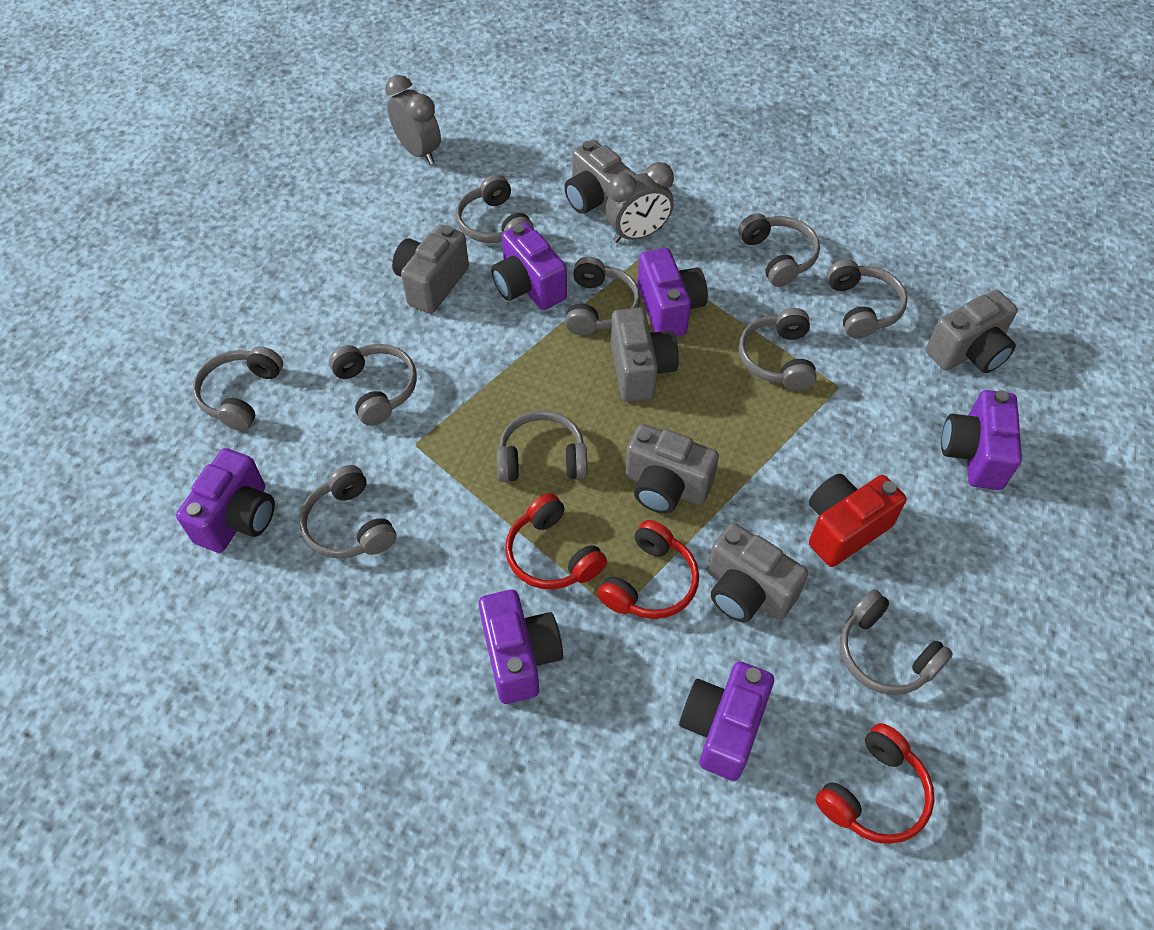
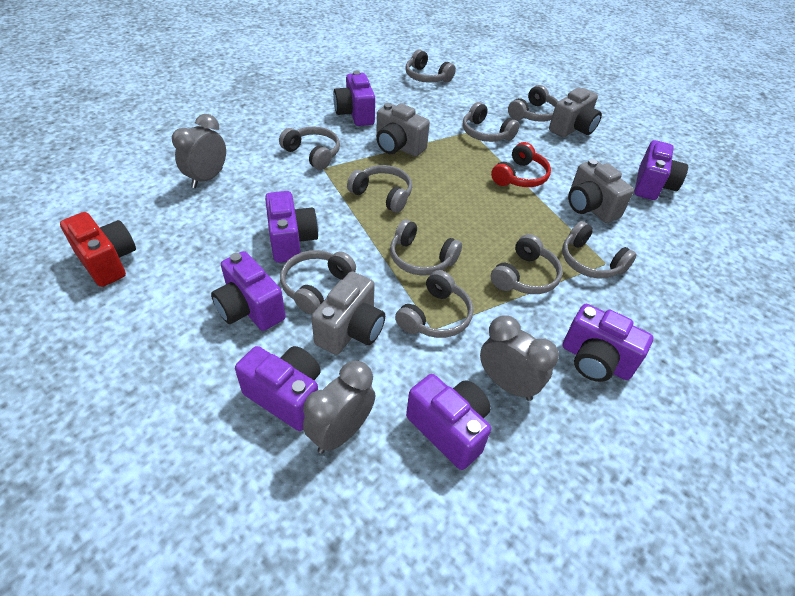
grey camera: [392,225,469,314] [564,140,636,214] [611,308,679,402] [625,424,719,514] [707,523,808,622] [926,290,1018,373] = 6 -> [311,271,385,355] [376,103,430,157] [549,88,602,137] [568,159,634,223] = 4
grey clock: [385,75,441,164] [605,162,674,243] = 2 -> [172,114,226,188] [303,361,375,454] [480,315,559,401] = 3
purple camera: [176,448,275,553] [479,590,563,704] [491,222,567,310] [637,248,708,336] [679,661,774,781] [941,390,1022,490] = 6 -> [211,251,286,331] [235,346,321,431] [265,191,319,263] [333,71,375,126] [406,374,491,470] [563,304,653,382] [634,140,688,200] = 7
red headphones: [505,493,607,589] [598,520,699,619] [816,723,934,844] = 3 -> [491,142,551,187] = 1

